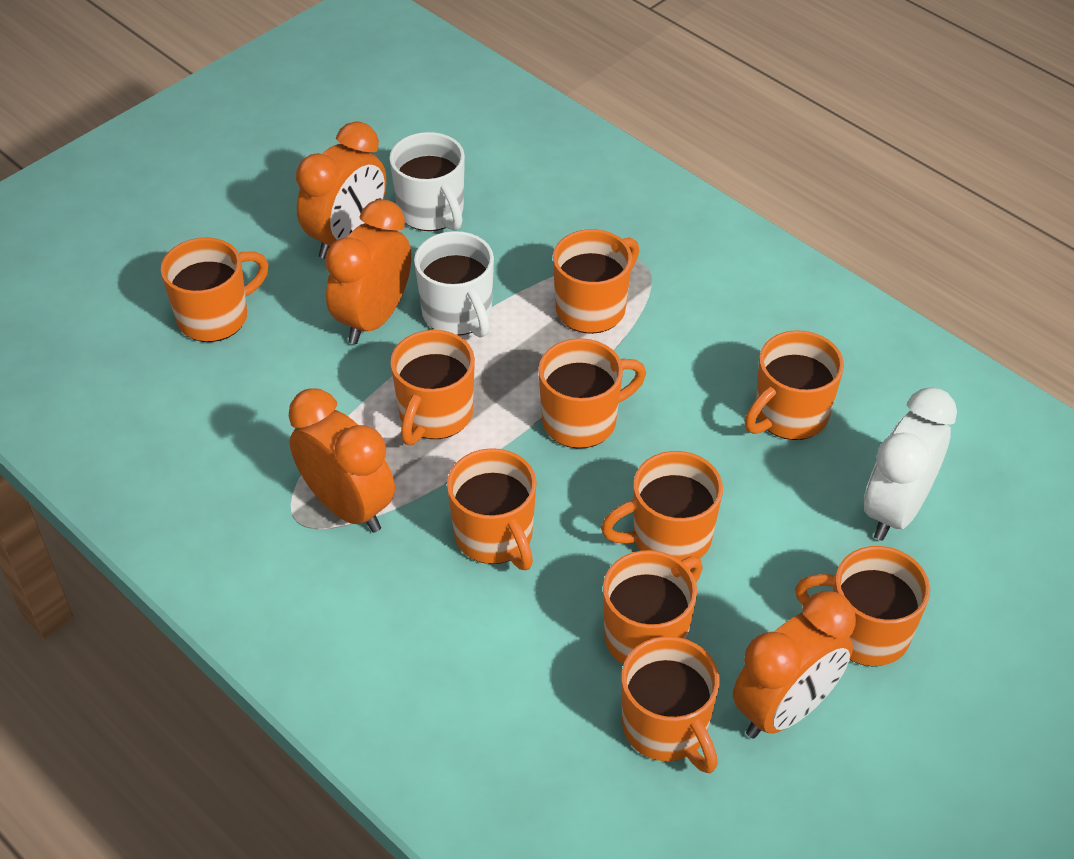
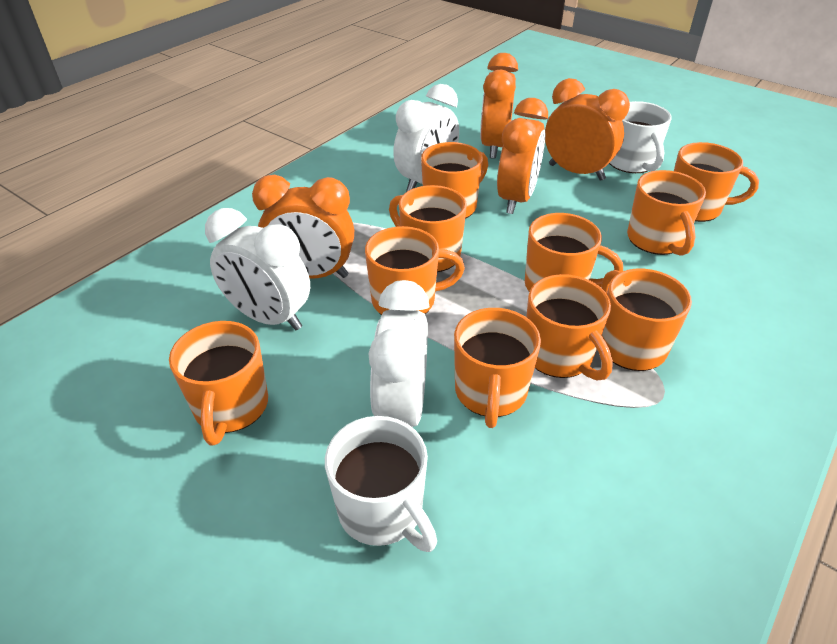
white clock: [864,387,957,541] = 1 -> [205,208,310,330] [369,280,429,427] [393,84,459,191] = 3

